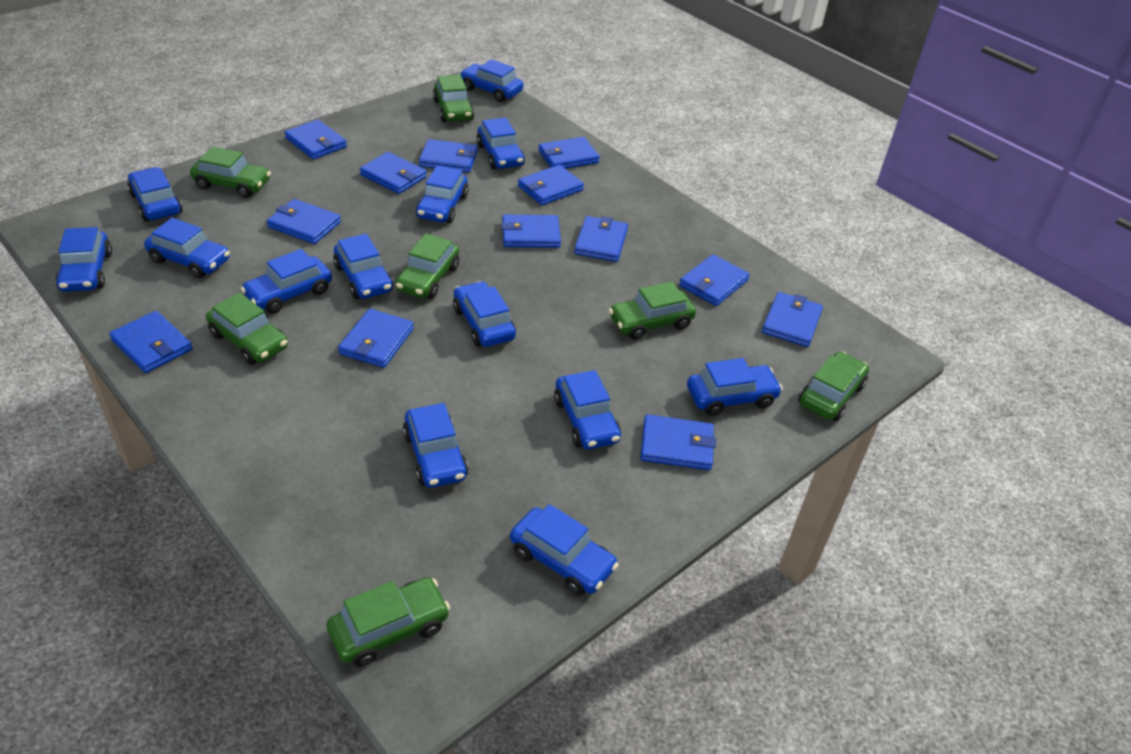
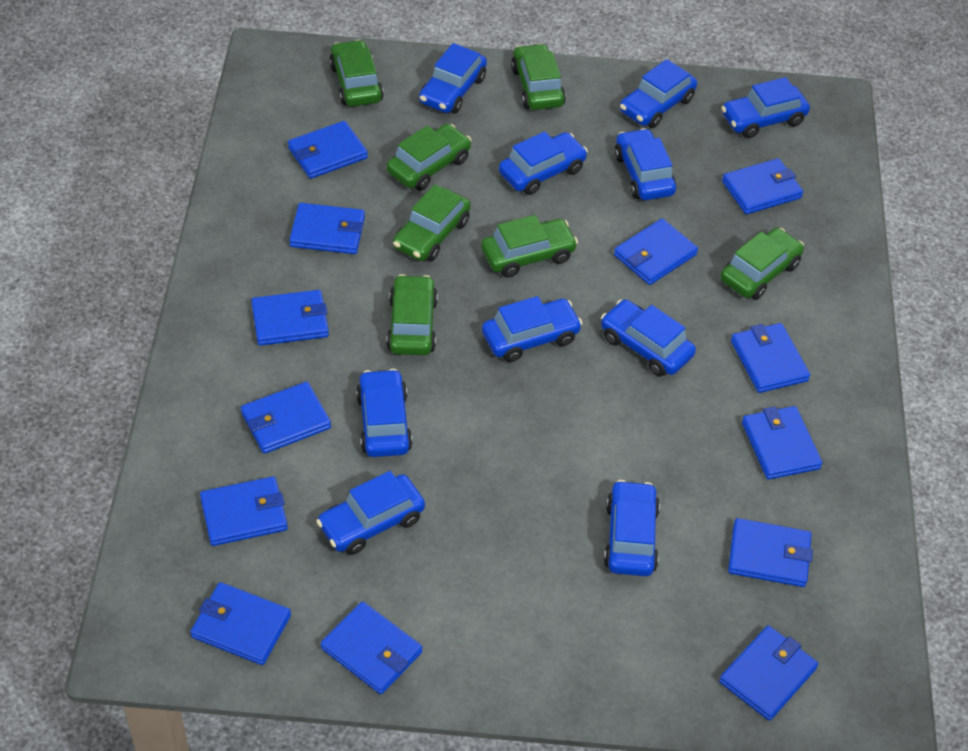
blue car: [56,227,112,292] [127,167,183,221] [144,218,230,278] [241,249,332,314] [333,234,393,299] [403,403,468,488] [416,165,469,223] [453,281,516,347] [459,59,524,102] [476,117,525,170] [510,504,619,596] [554,370,621,449] [687,358,783,416] = 13 -> [316,471,425,555] [356,369,412,457] [419,43,487,114] [482,296,583,362] [499,132,588,195] [601,299,696,377] [604,480,660,576] [614,128,676,200] [620,59,697,128] [721,77,810,138] = 10

